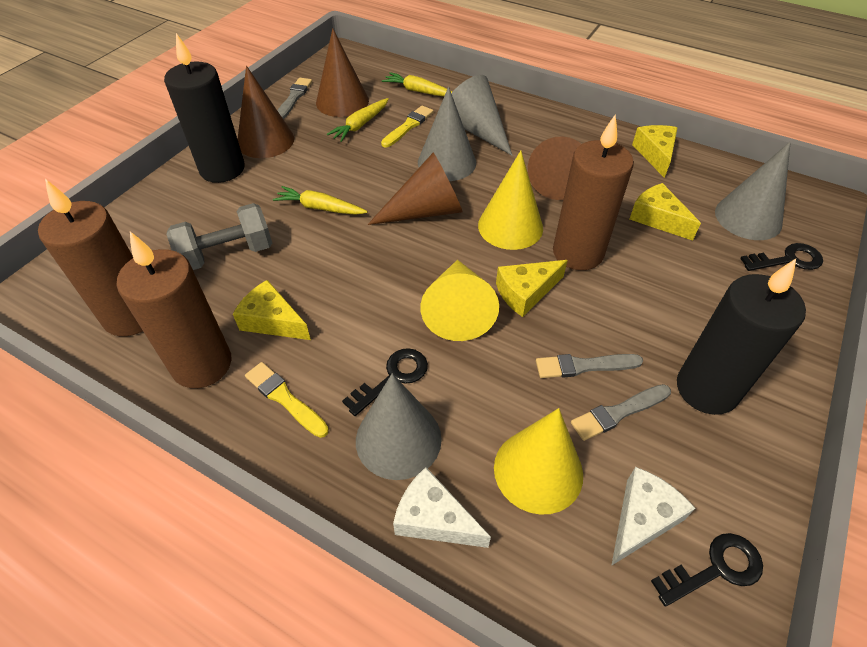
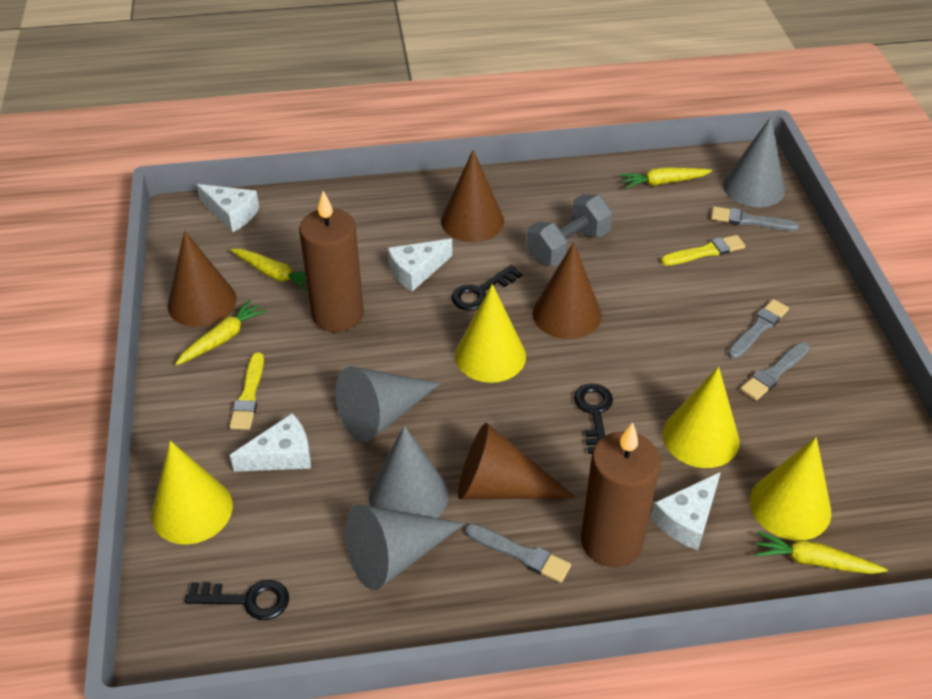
black candle: [164,33,245,183] [677,259,806,415] = 2 -> none = 0
brown candle: [38,179,143,336] [117,231,231,388] [553,115,634,270] = 3 -> [299,191,364,332] [581,422,661,567] = 2
grey brush: [277,78,312,119] [536,354,643,378] [571,384,671,441] = 3 -> [465,524,571,583] [711,206,799,231] [728,299,789,359] [740,342,810,400] = 4
white cheese: [393,467,491,548] [611,467,695,566] = 2 -> [196,184,259,232] [230,413,311,472] [388,238,452,292] [651,472,721,550] = 4
yellow carrot: [273,186,367,215] [326,98,389,142] [382,72,453,96] = 3 -> [175,300,266,365] [231,249,307,292] [620,167,712,189] [755,532,888,574] = 4
yellow cheese: [233,280,311,340] [496,260,568,317] [630,183,701,241] [632,125,678,178] = 4 -> none = 0
yellow cone: [421,260,499,341] [478,151,543,250] [494,408,583,515] = 3 -> [151,441,233,544] [455,284,526,383] [663,367,739,468] [750,437,831,541] = 4

